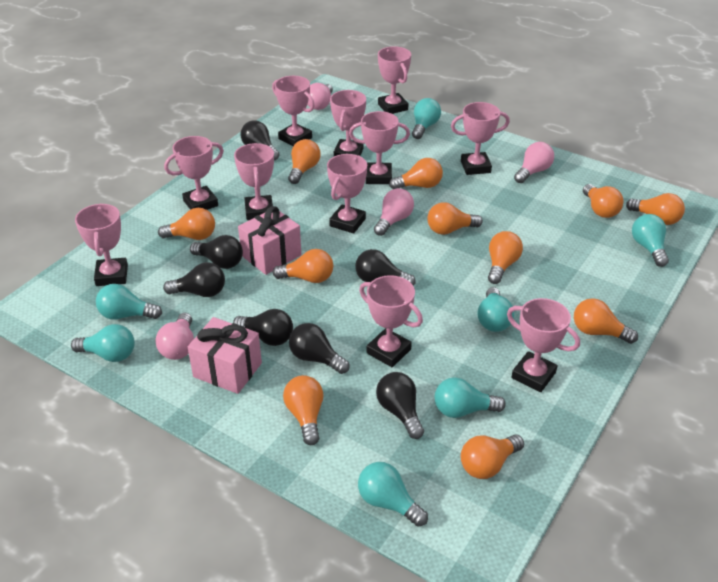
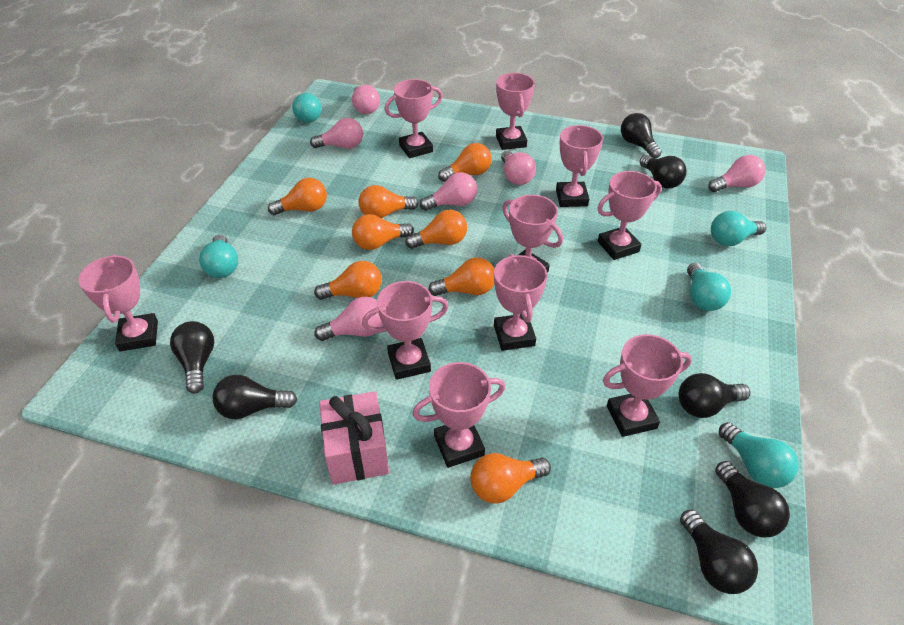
orange light bulb: [158,208,215,240] [272,249,333,283] [283,375,323,445] [288,139,321,184] [389,158,443,189] [428,202,483,235] [461,435,524,479] [488,231,523,284] [574,298,638,344] [583,184,624,218] [626,193,685,225] = 11 -> [268,178,327,215] [314,261,382,300] [352,214,414,250] [358,185,418,218] [405,210,467,249] [428,257,494,296] [438,143,492,182] [470,453,551,504] = 8
pink gift: [188,317,262,394] [238,206,301,275] = 2 -> [319,391,389,485] = 1
pink light bulb: [156,313,194,360] [307,83,333,110] [374,188,414,236] [514,142,554,183] = 4 -> [310,118,363,149] [315,297,383,341] [352,85,380,114] [420,172,477,211] [501,151,536,185] [708,155,766,192] = 6
pink trophy: [75,203,128,286] [164,136,224,210] [234,143,274,220] [272,76,315,146] [327,154,367,233] [330,90,366,156] [349,111,410,184] [359,275,423,367] [378,46,411,114] [451,102,510,175] [507,298,580,392] = 11 -> [78,254,158,351] [362,281,448,380] [385,79,443,158] [412,362,506,468] [494,254,547,351] [496,73,535,150] [502,195,563,273] [556,125,603,207] [597,171,662,260] [603,334,692,437] = 10
turquoise light bulb: [71,324,135,362] [96,284,162,319] [358,462,428,527] [412,98,441,139] [435,377,506,418] [477,287,514,332] [632,214,669,267] = 7 -> [199,234,238,278] [292,93,322,123] [687,263,731,311] [711,211,766,246] [719,422,799,488] = 5

